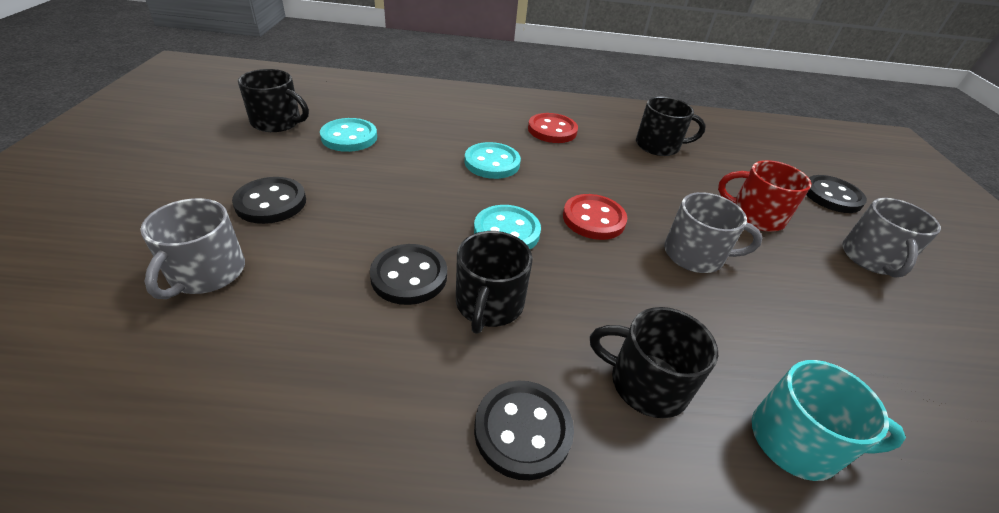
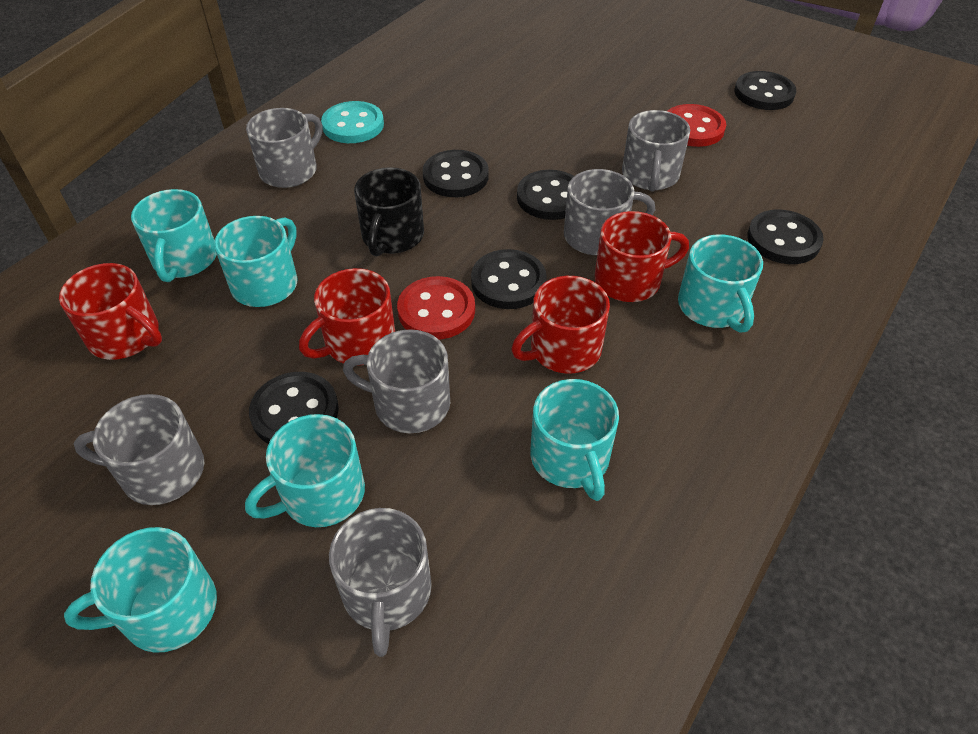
black button: [232,177,306,224] [370,244,447,305] [474,380,574,480] [806,175,867,213] = 4 -> [249,372,339,444] [423,150,489,197] [471,249,547,309] [517,170,574,220] [734,71,796,110] [747,209,824,264] = 6
black mug: [238,69,309,132] [456,231,533,334] [590,307,718,418] [636,97,706,156] = 4 -> [354,167,424,257] = 1
grey mug: [140,198,245,299] [664,192,762,273] [842,198,941,278] = 3 -> [74,394,204,505] [246,108,322,188] [329,508,432,657] [343,329,450,433] [564,169,655,255] [622,110,690,191] = 6
red mug: [718,160,812,232] = 1 -> [59,263,162,360] [299,268,395,366] [511,276,610,374] [595,211,689,302] = 4
turquoise button: [320,118,377,152] [465,142,521,179] [474,205,541,249] = 3 -> [321,101,384,143] = 1
turquoise mug: [752,360,906,481] = 1 -> [64,527,217,653] [131,189,217,282] [214,216,298,307] [245,414,365,527] [530,379,619,501] [678,234,763,333] = 6

